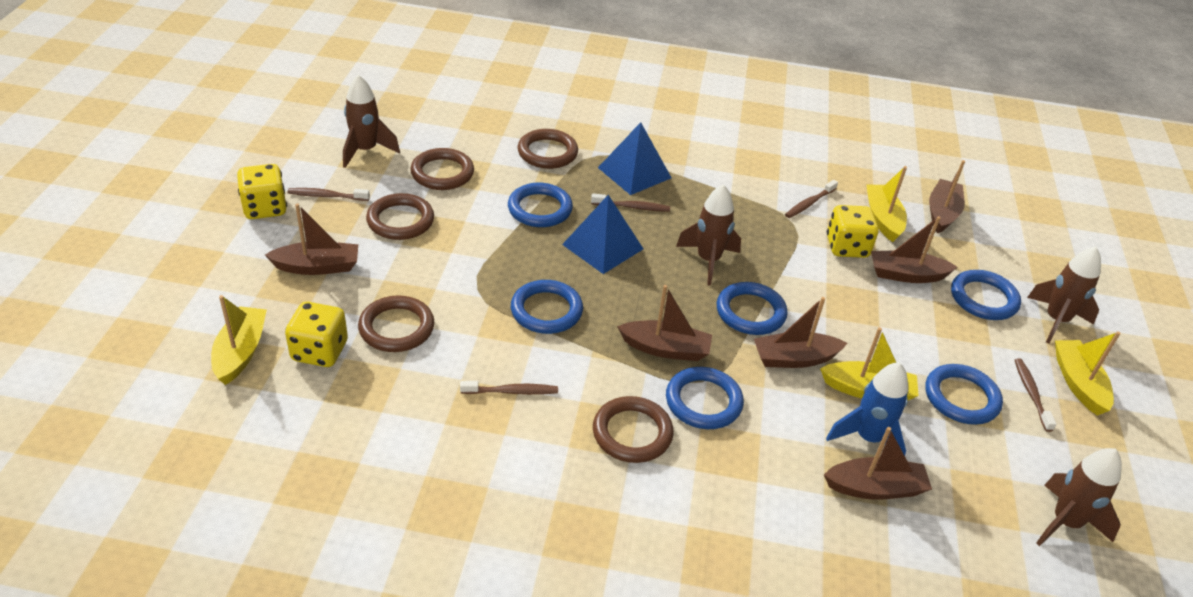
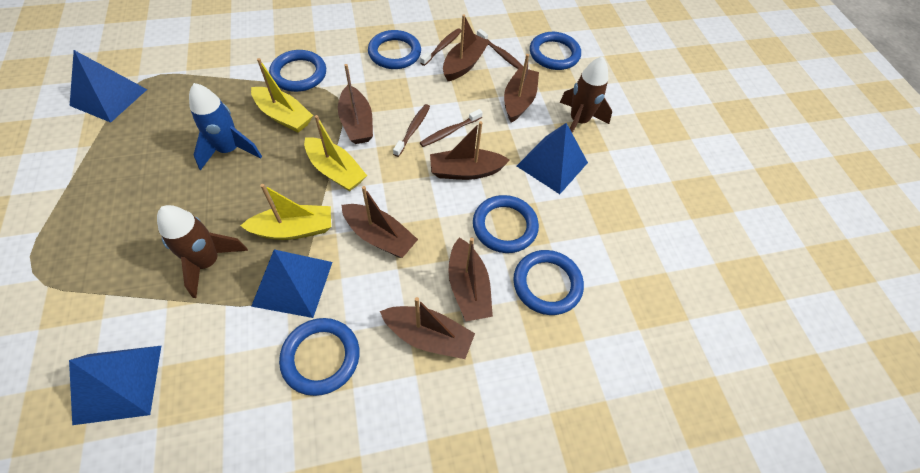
blue pyramid: [562,195,643,274] [598,122,672,195] = 2 -> [69,346,161,425] [70,50,147,123] [251,249,332,318] [517,123,588,194] = 4
brown boat: [265,203,358,275] [617,285,712,361] [754,297,847,368] [824,427,932,500] [871,216,957,283] [929,160,965,233] = 6 -> [338,64,373,144] [341,186,418,258] [380,297,475,359] [430,121,510,180] [443,14,490,81] [448,237,493,321] [504,54,539,123] = 7
brown ring: [358,295,434,352] [366,193,434,240] [410,148,474,190] [518,129,578,169] [593,396,674,463] = 5 -> none = 0
brown rocket: [343,75,400,168] [676,184,741,286] [1027,247,1101,343] [1036,448,1122,546] = 4 -> [157,205,248,298] [560,56,612,133] = 2
brown toothbrush: [288,188,370,201] [460,381,558,395] [591,193,670,212] [785,180,838,218] [1015,358,1057,432] = 5 -> [393,104,430,157] [420,28,461,66] [420,109,483,147] [477,29,523,69] = 4
yellow boat: [211,295,267,385] [820,327,919,400] [866,166,907,242] [1055,331,1121,416] = 4 -> [240,184,331,240] [251,58,313,133] [304,115,367,191] = 3
yellow dice: [237,164,287,219] [285,302,348,367] [827,205,879,258] = 3 -> none = 0

